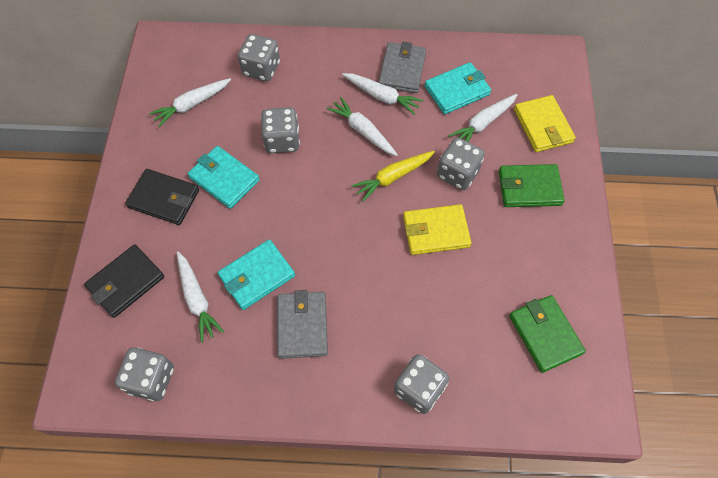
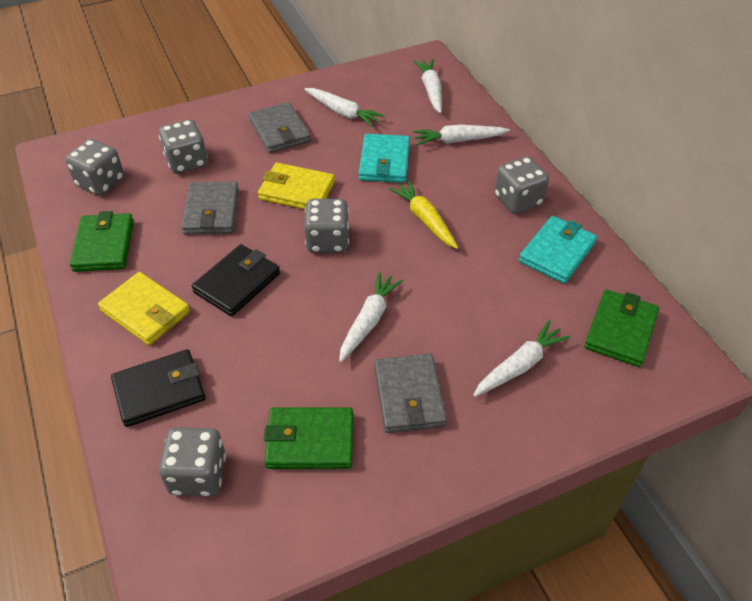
green wallet: [499,164,565,207] [509,295,586,373] = 2 -> [70,211,134,272] [264,408,353,469] [584,289,659,367] = 3
grey wallet: [277,290,328,359] [379,42,426,93] = 2 -> [182,181,239,235] [249,102,311,153] [374,354,447,433] = 3
turquoise wallet: [188,146,260,209] [218,239,295,310] [425,62,491,114] = 3 -> [359,134,410,183] [519,216,597,284] = 2

